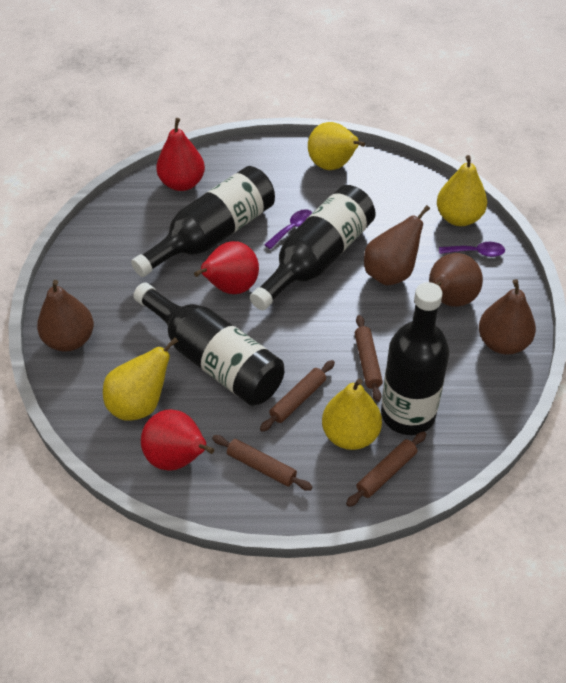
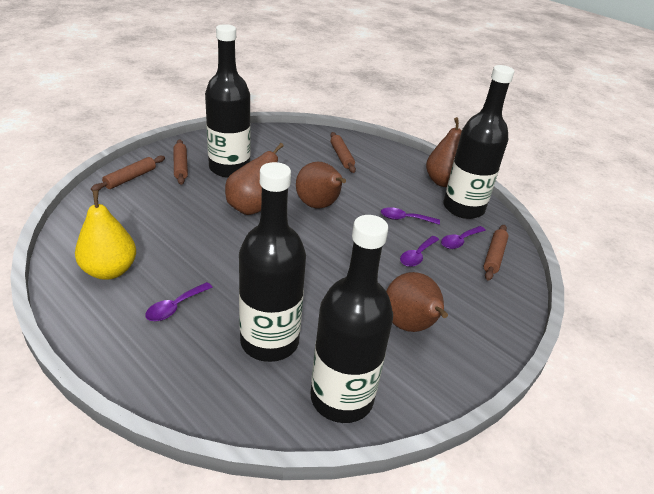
purple spoon: [264,209,313,249] [439,242,505,257] = 2 -> [145,282,213,321] [381,207,440,225] [400,236,439,267] [441,226,486,249] = 4
red pear: [141,409,215,471] [156,118,205,191] [194,241,259,294] = 3 -> none = 0
yellow pear: [103,337,179,421] [308,122,365,170] [322,378,382,450] [437,155,487,226] = 4 -> [75,190,136,280] = 1

